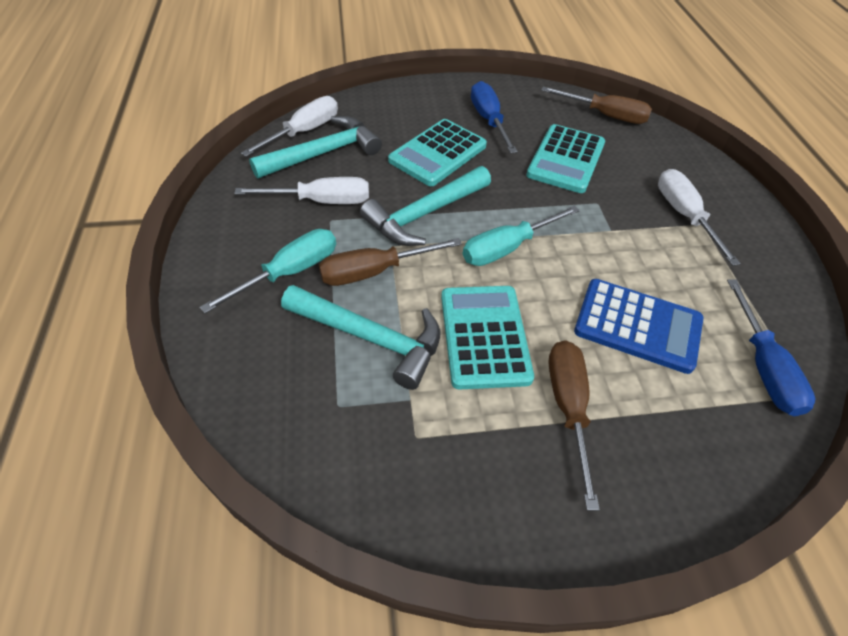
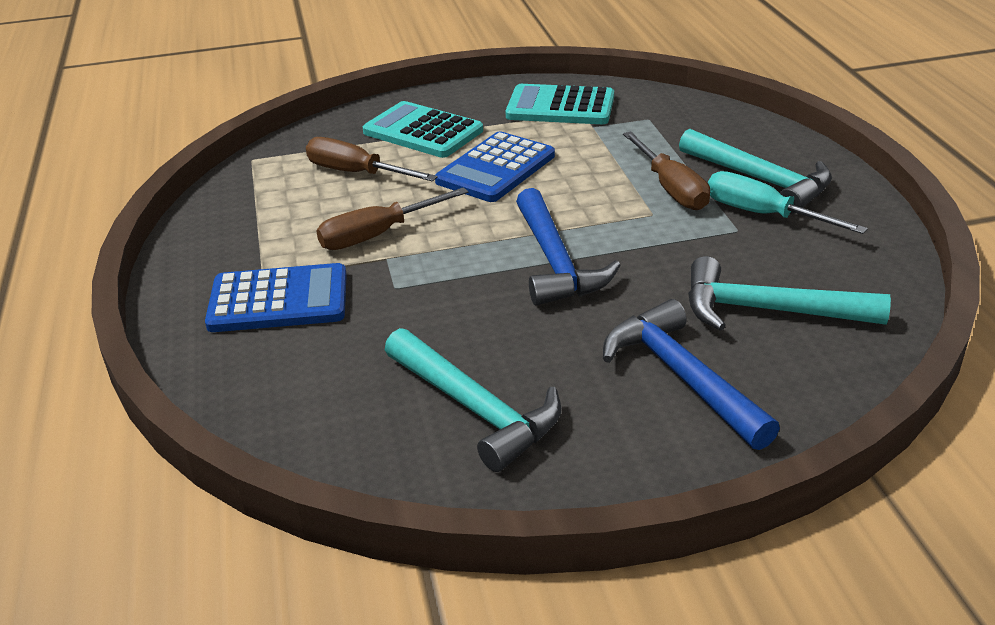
blue calculator: [574,279,703,374] = 1 -> [205,263,347,332] [435,131,555,202] = 2
blue hammer: none = 0 -> [516,188,620,305] [603,299,780,450] = 2
blue screwdriver: [471,81,518,153] [727,279,815,416] = 2 -> none = 0
turquoise calculator: [388,119,487,186] [441,286,534,389] [526,124,605,193] = 3 -> [363,101,483,158] [505,84,614,124] = 2
turquoise screwdriver: [200,229,336,314] [463,206,580,266] = 2 -> [708,171,868,234] = 1
white screwdriver: [234,177,369,204] [241,96,338,157] [658,169,741,266] = 3 -> none = 0

